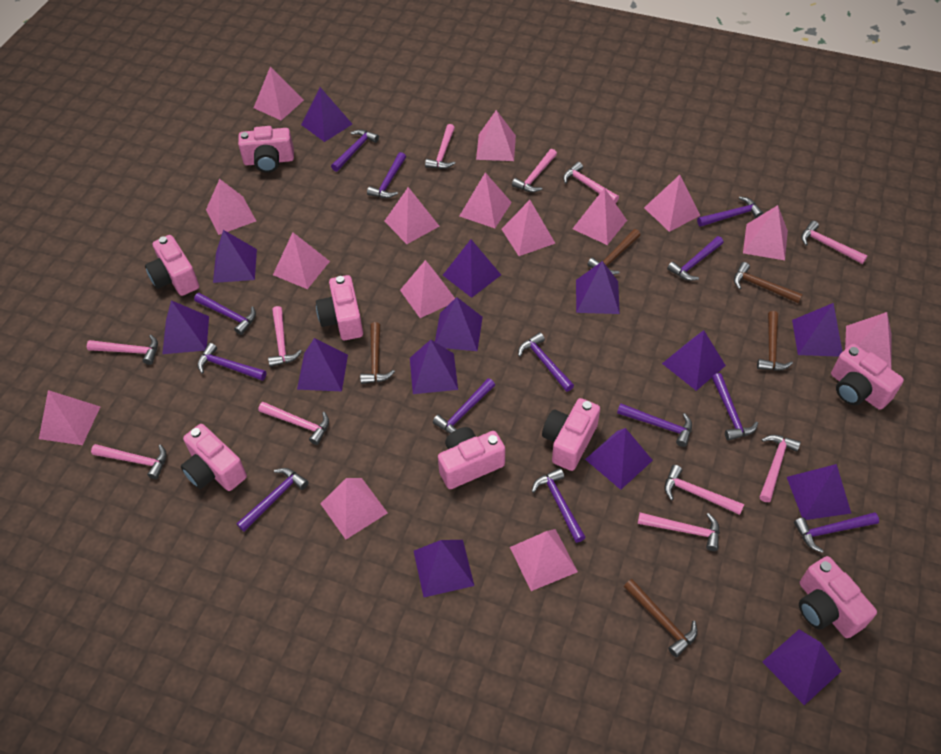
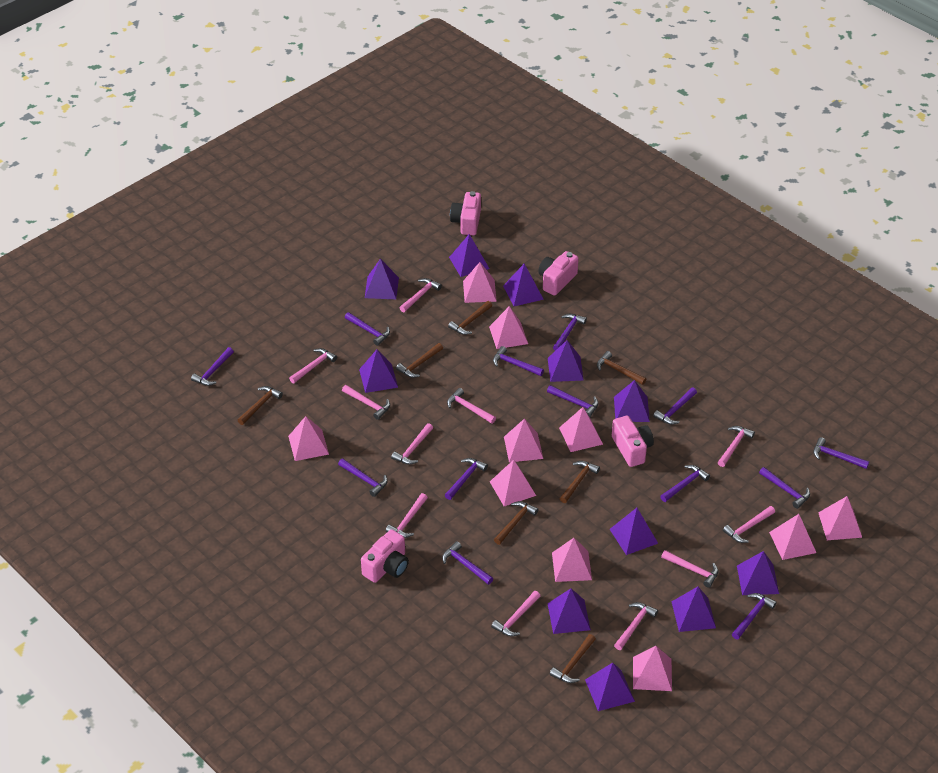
brown hammer: [360,322,395,384] [587,229,640,275] [624,579,697,658] [734,262,803,303] [757,311,793,371] = 5 -> [237,386,283,425] [396,343,443,378] [448,301,492,335] [494,501,539,545] [550,634,596,683] [560,461,600,503] [597,351,646,385] = 7
pink camera: [145,235,199,296] [181,424,247,491] [238,126,294,173] [316,275,363,340] [438,427,505,489] [542,398,600,471] [799,556,877,638] [831,344,904,410] = 8 -> [361,529,409,583] [450,191,481,235] [538,251,579,296] [612,416,654,467] = 4
pink pyramid: [39,390,100,445] [206,179,256,235] [254,67,304,120] [273,232,330,289] [320,478,388,540] [384,187,439,244] [400,260,455,318] [460,172,512,228] [476,110,516,161] [501,200,555,256] [510,529,578,591] [572,188,627,245] [644,175,700,232] [743,205,788,260] [845,312,892,369] = 15 -> [288,416,329,461] [463,262,497,303] [489,306,528,349] [490,460,536,506] [504,418,543,462] [552,538,592,582] [559,407,603,452] [633,646,672,691] [769,514,816,560] [818,496,862,540] = 10
purple pyramid: [162,300,209,354] [213,230,257,283] [297,338,348,391] [301,87,352,142] [410,340,458,394] [414,540,474,597] [435,297,483,351] [443,239,501,298] [576,261,620,314] [585,428,653,490] [662,330,726,391] [762,629,841,705] [787,464,851,520] [792,303,843,357] = 14 -> [359,349,398,393] [365,259,399,299] [449,234,490,277] [503,264,544,306] [547,588,591,634] [548,340,584,382] [585,663,635,711] [610,508,658,555] [614,380,650,422] [671,587,716,632] [737,551,779,595] = 11

